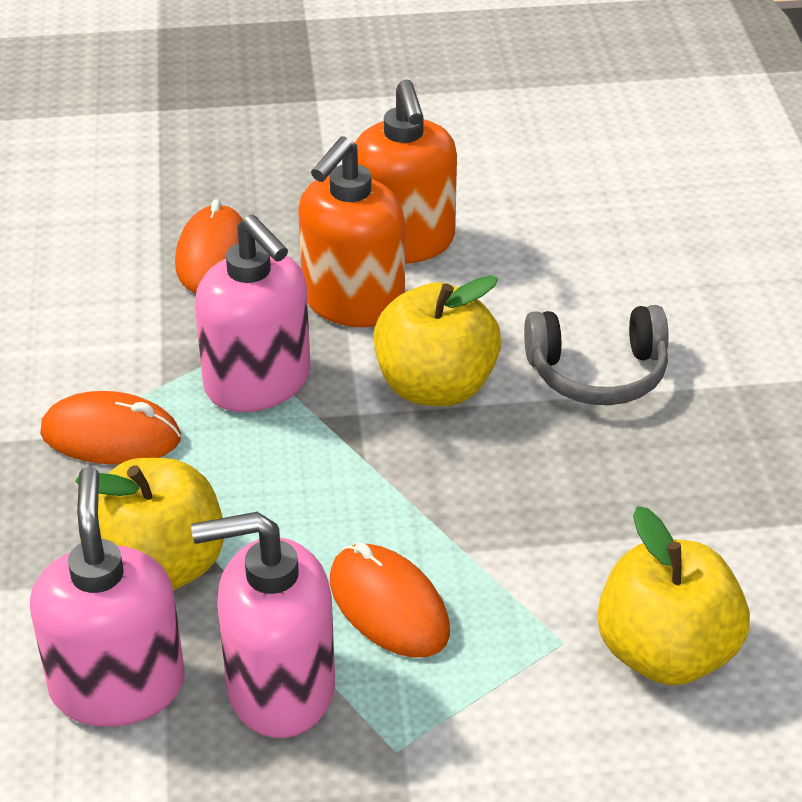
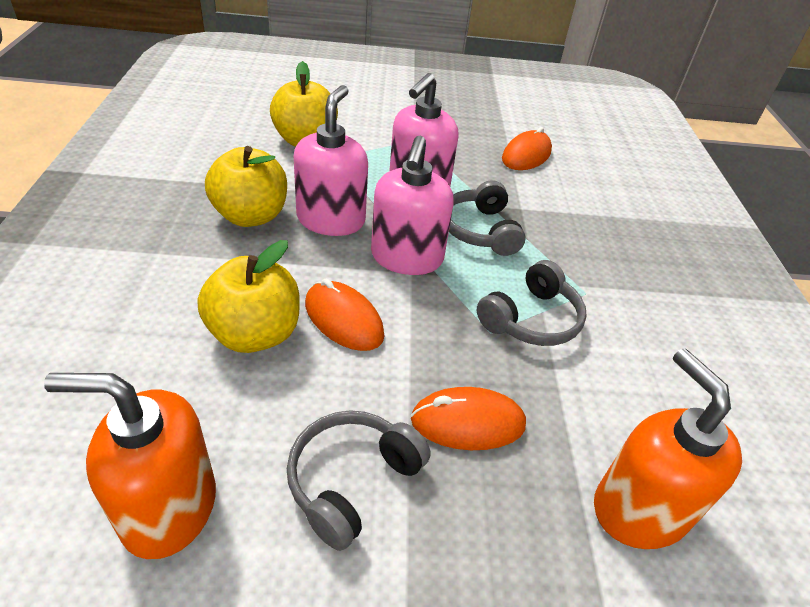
grey headphones: [524,305,669,405] = 1 -> [287,410,431,551] [449,180,526,256] [477,260,587,346] = 3

